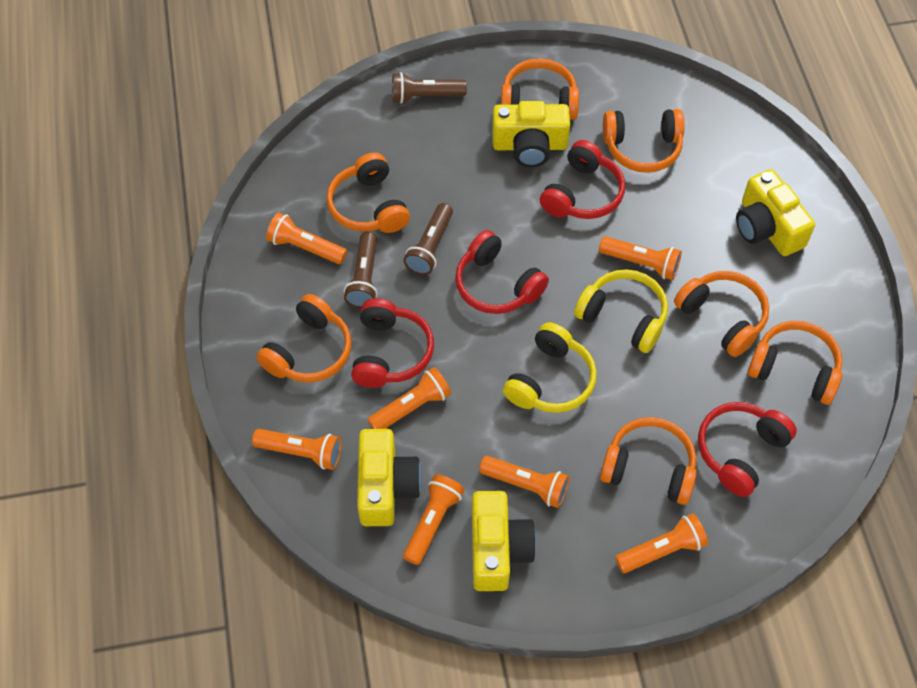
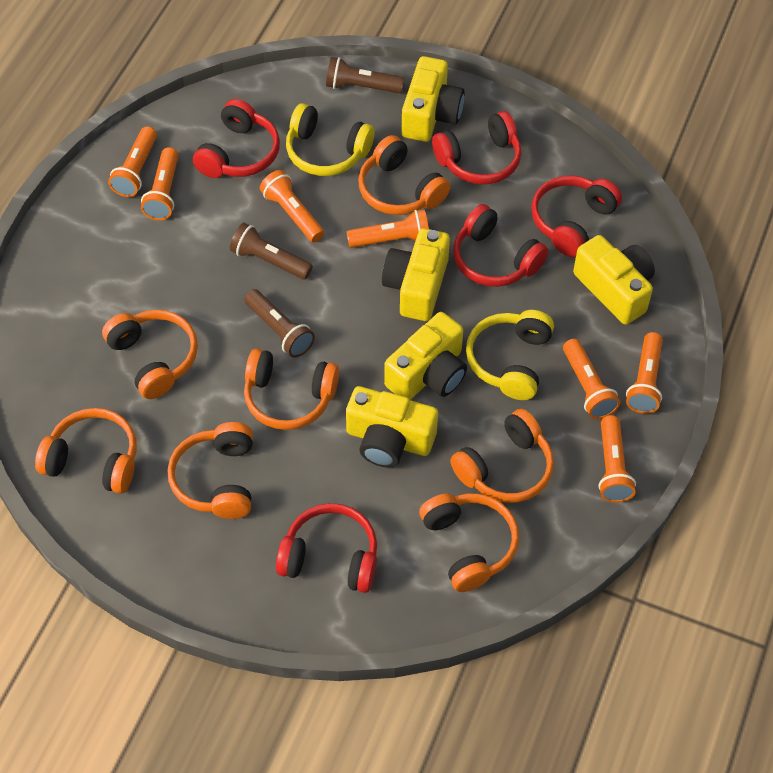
red headphones: [351,298,434,388] [455,230,549,314] [540,140,625,219] [698,402,797,497] = 4 -> [193,99,280,178] [276,503,377,593] [432,111,522,185] [453,204,548,287] [531,175,622,257] = 5
yellow camera: [357,429,421,526] [472,491,536,591] [492,101,570,167] [736,169,815,256] = 4 -> [346,386,438,468] [382,228,450,321] [384,312,467,400] [401,56,465,142] [573,235,655,325] = 5

